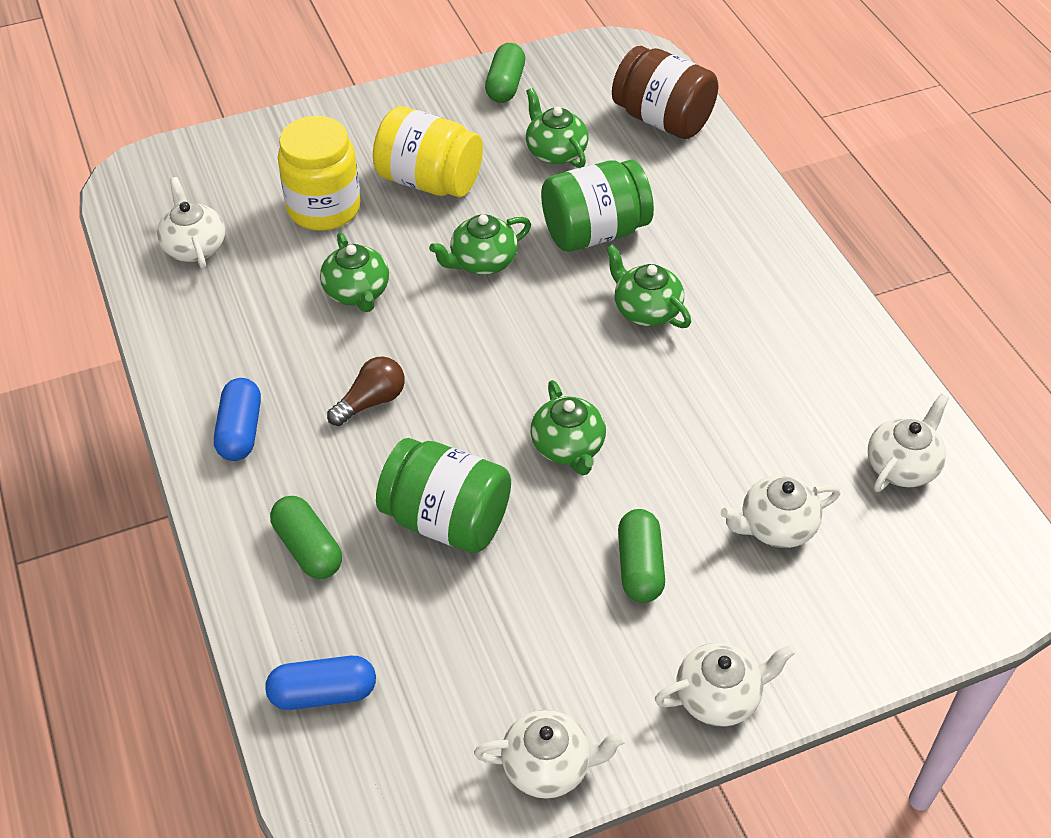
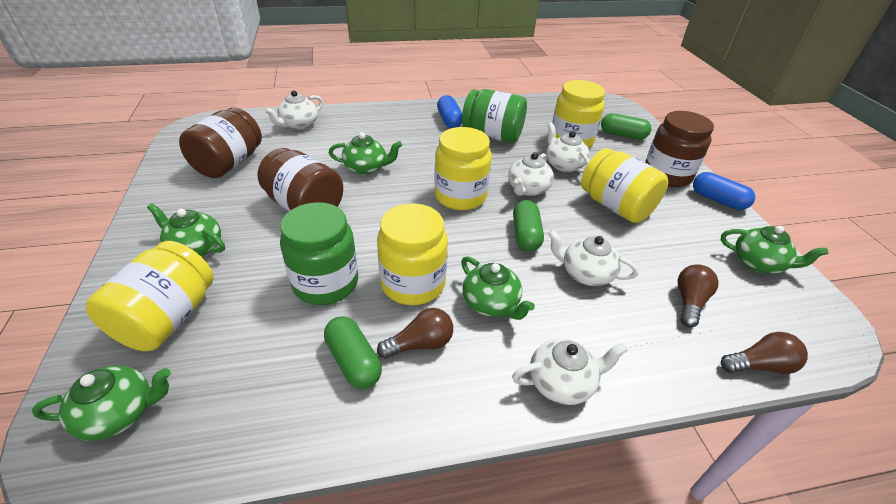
brown jar: [612,46,718,139] = 1 -> [179,107,262,178] [258,148,343,211] [645,111,714,187] = 3
brown light bulb: [327,357,405,426] = 1 -> [377,308,453,359] [678,264,719,327] [721,332,808,374] = 3
yellow jar: [278,116,361,231] [373,106,483,197] = 2 -> [86,241,214,351] [377,203,448,305] [434,127,492,210] [552,80,605,148] [581,148,668,223] = 5

